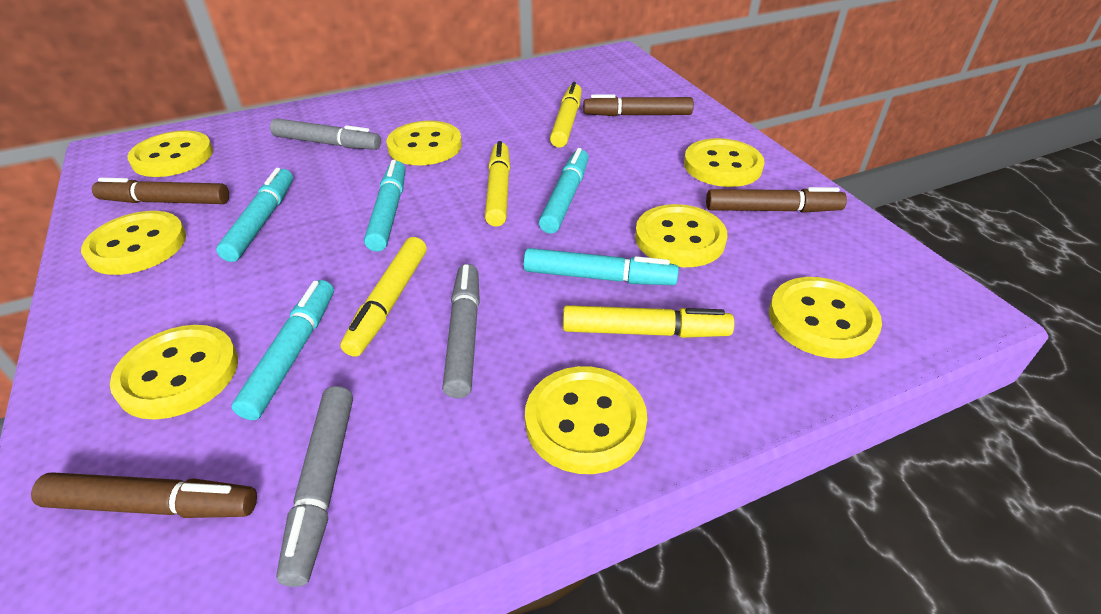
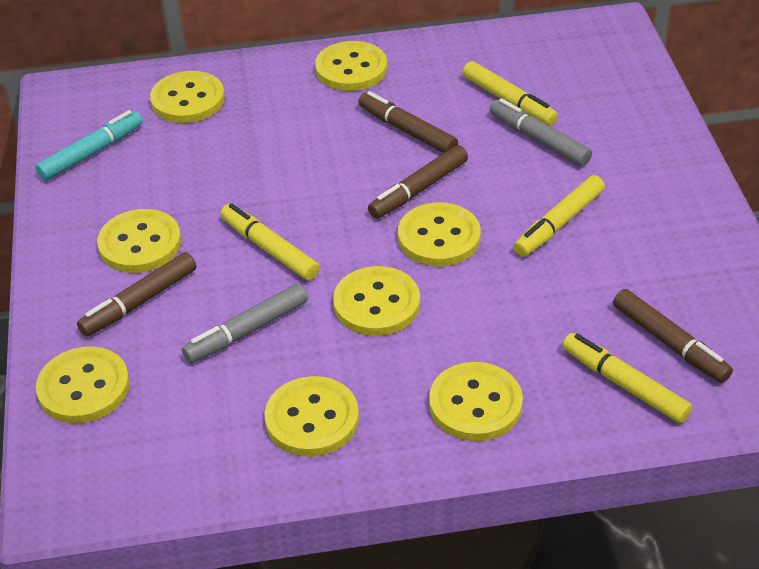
grey marker: [270,118,381,150] [276,386,353,587] [442,264,480,398] = 3 -> [182,284,308,363] [490,98,592,166] = 2
turquoise marker: [216,168,293,262] [232,280,334,420] [364,160,405,252] [523,248,679,285] [539,148,589,233] = 5 -> [35,110,143,181] = 1

